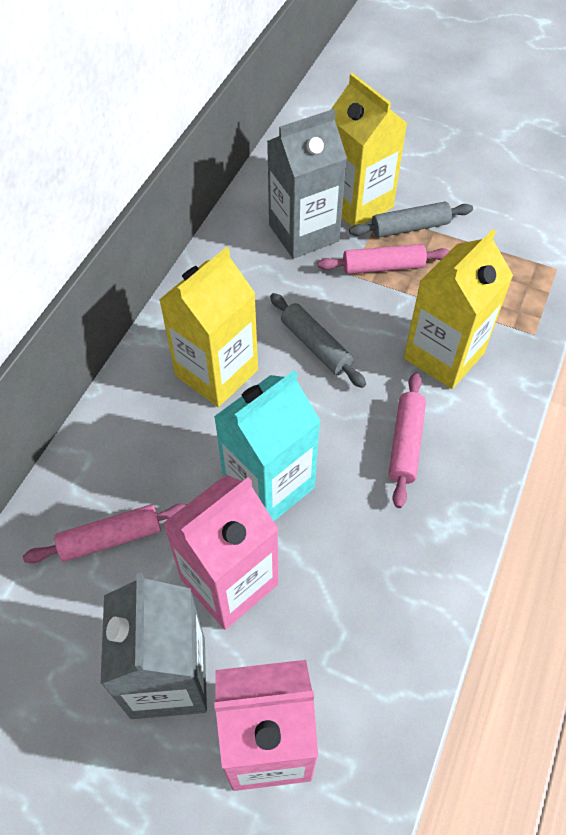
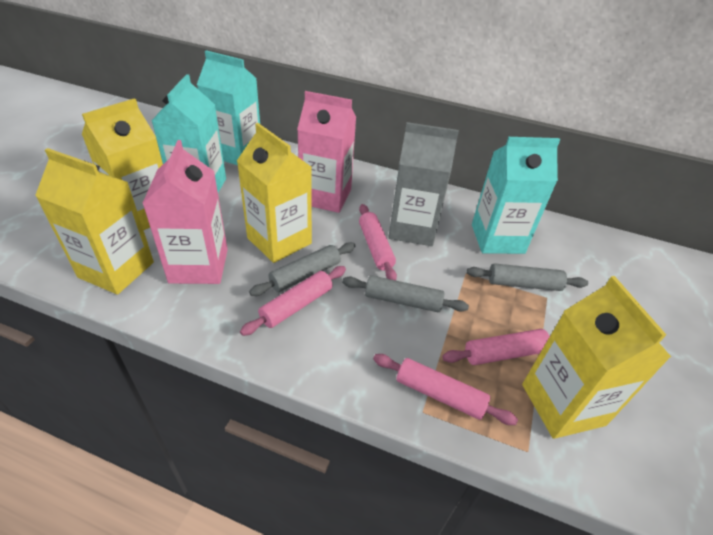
grey carton: [101,573,207,719] [267,109,347,259] = 2 -> [388,122,459,246] = 1
grey rolling pin: [270,293,366,388] [349,202,473,238] = 2 -> [249,242,355,296] [342,275,469,312] [467,263,588,291] = 3
pink rolling pin: [23,503,187,563] [318,244,450,274] [389,372,426,508] = 3 -> [240,266,346,336] [359,204,397,280] [373,354,518,425] [442,329,550,365] = 4
turquoise carton: [214,370,321,521] = 1 -> [152,74,226,192] [197,50,260,165] [472,137,560,254] = 3
yellow carton: [159,247,258,407] [331,73,407,227] [404,229,513,389] = 3 -> [35,148,154,295] [82,98,163,230] [237,123,312,263] [522,276,671,439] = 4

